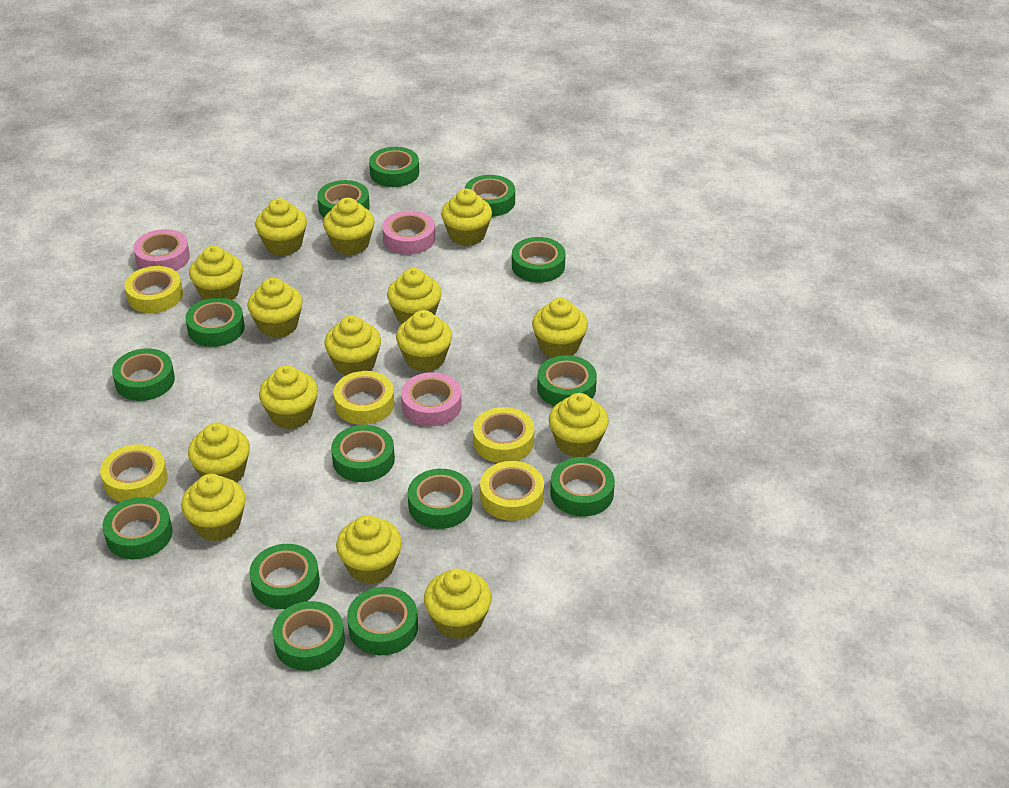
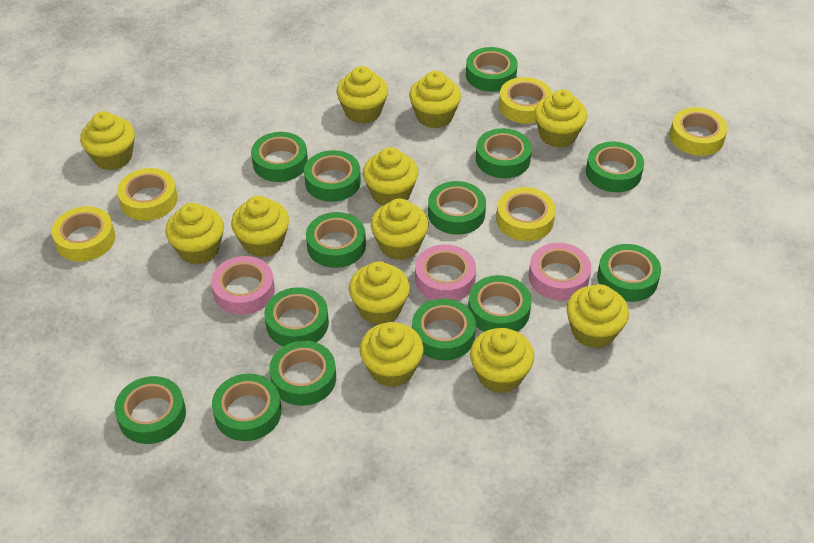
yellow cupcake: [181,474,246,541] [188,422,250,483] [189,245,243,300] [247,277,303,338] [255,198,307,256] [259,365,318,429] [323,198,375,255] [324,315,381,376] [336,515,402,584] [387,268,442,324] [396,310,452,372] [424,568,492,639] [441,189,492,246] [532,298,588,358] [549,393,609,457] = 15 -> [80,111,135,170] [165,203,224,265] [231,196,289,257] [336,66,388,124] [349,261,410,324] [360,322,424,387] [363,147,418,206] [371,198,429,260] [409,71,461,128] [470,328,534,393] [534,89,587,148] [566,284,629,348] = 12

